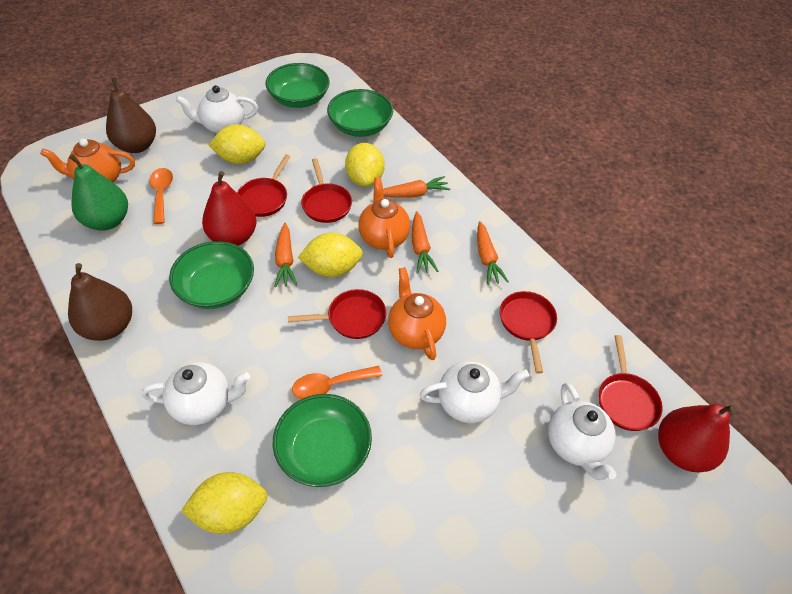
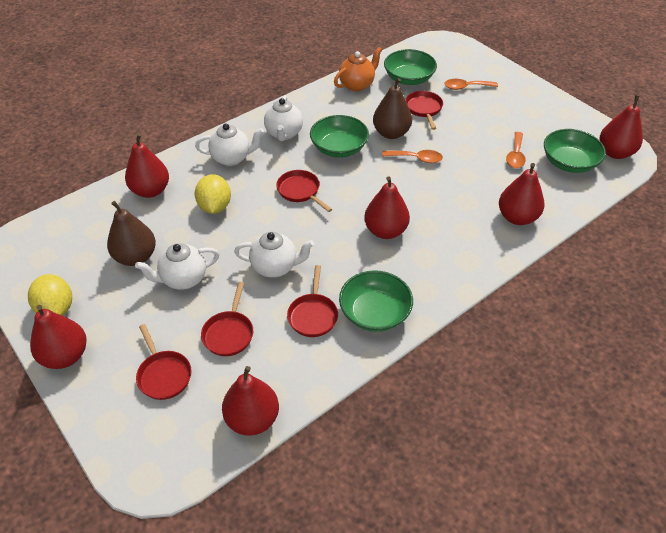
green pear: [69,154,128,230] = 1 -> none = 0
orange carrot: [274,223,297,287] [383,176,450,198] [412,211,438,274] [477,221,509,285] = 4 -> none = 0
orange spoon: [149,168,173,224] [292,366,382,399] = 2 -> [382,150,443,163] [444,79,498,90] [506,132,526,168] = 3
orange teapot: [40,139,135,183] [358,177,410,258] [388,267,446,360] = 3 -> [334,47,382,91] = 1
red pear: [202,171,257,246] [658,404,737,472] = 2 -> [30,305,87,369] [125,134,169,198] [222,366,279,436] [364,176,410,239] [499,163,544,225] [600,95,643,159] = 6
yellow lemon: [181,472,268,534] [209,124,266,164] [298,233,363,277] [345,143,385,187] = 4 -> [28,274,72,316] [195,174,231,214] = 2

